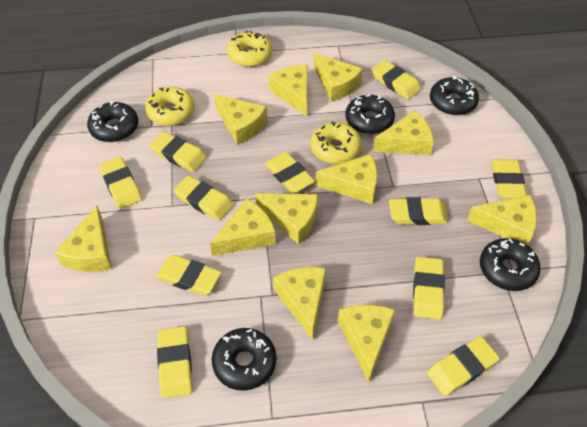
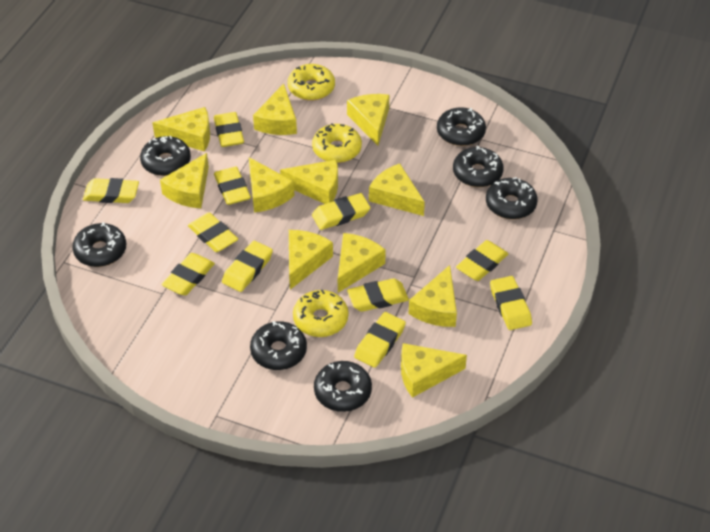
black donut: [87,101,138,142] [212,328,276,391] [346,95,395,134] [430,76,479,115] [480,238,541,291] = 5 -> [72,222,126,267] [140,136,191,176] [250,321,307,370] [314,361,372,412] [437,107,486,146] [453,146,504,187] [486,177,538,219] = 7

